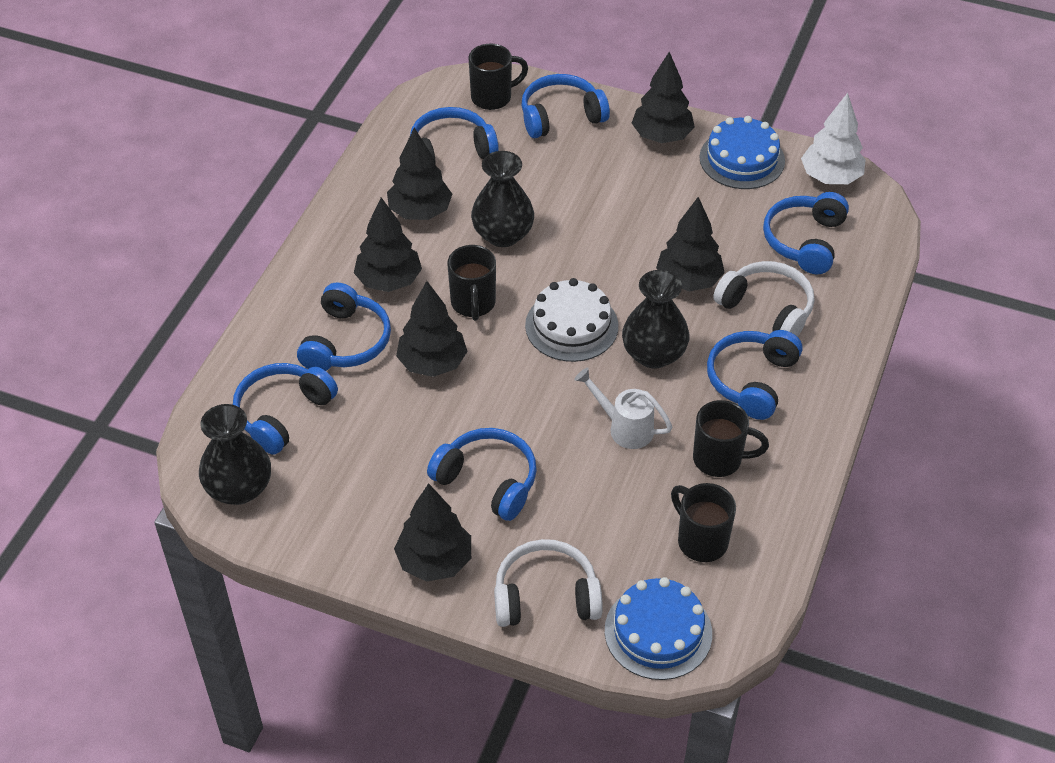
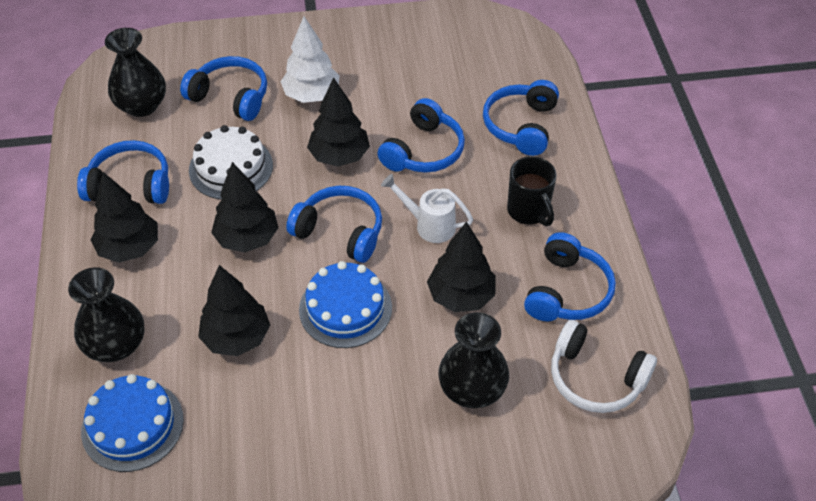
black mug: [447,245,496,321] [468,44,528,110] [671,483,736,562] [693,400,769,477] = 4 -> [507,156,556,226] = 1
black tree: [354,198,422,292] [387,128,452,220] [394,483,471,582] [396,281,468,377] [632,52,695,143] [656,197,725,292] = 6 -> [91,172,158,263] [198,265,270,356] [211,162,278,253] [307,77,370,166] [427,222,496,312] = 5
blue headphones: [233,363,338,454] [297,282,391,371] [410,107,499,165] [427,428,537,521] [521,74,610,138] [707,330,803,420] [763,192,849,274] = 7 -> [77,140,169,204] [180,56,267,121] [286,186,382,263] [377,98,465,173] [483,80,559,156] [524,232,616,321] = 6
white headphones: [494,539,603,627] [713,261,814,337] = 2 -> [551,320,657,413] = 1

